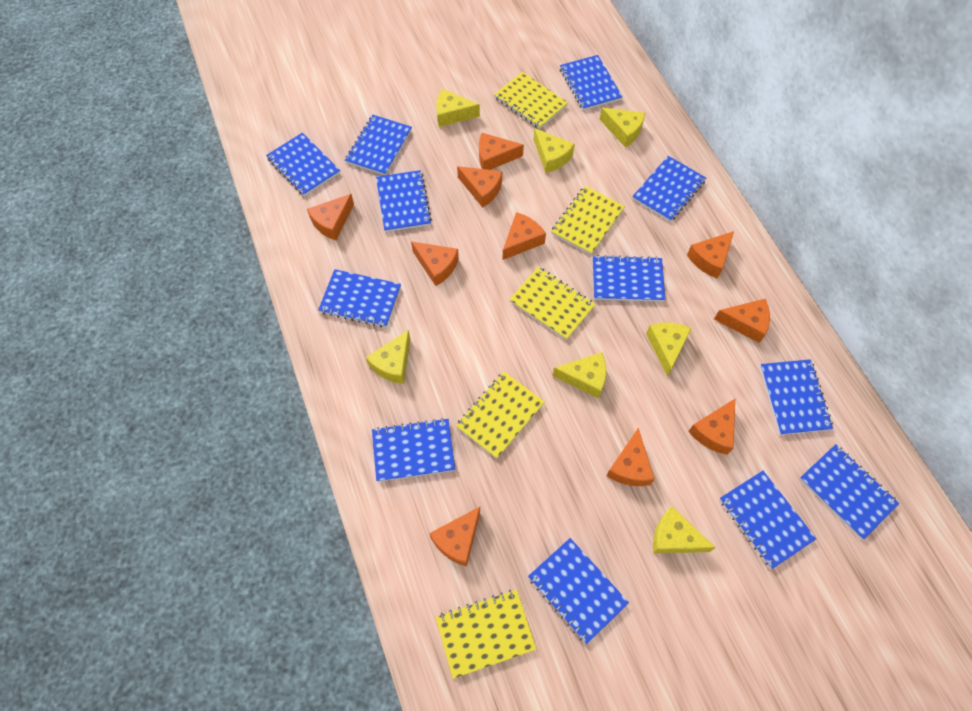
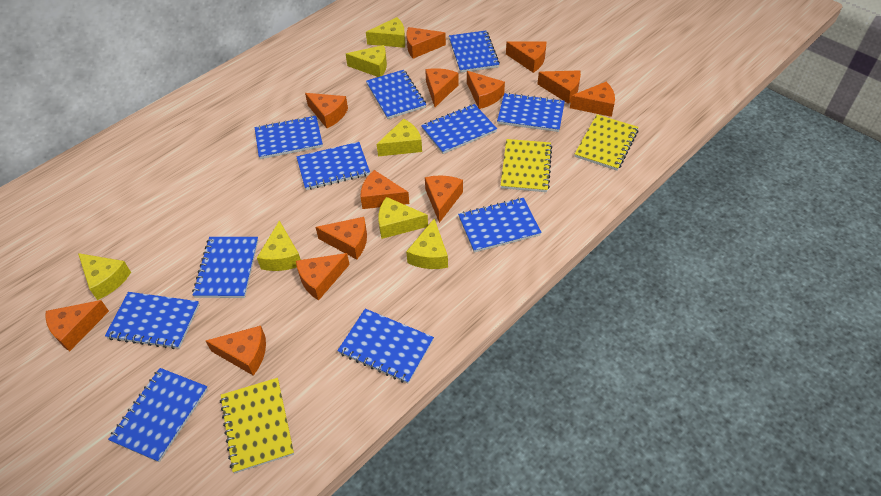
blue notebook: [266,133,340,196] [318,269,401,327] [345,115,412,175] [372,418,455,482] [376,170,432,232] [528,538,629,644] [560,55,622,110] [593,255,665,302] [632,156,706,222] [719,471,816,569] [760,359,833,435] [799,444,900,539] = 12 -> [105,292,200,349] [108,368,208,462] [192,237,258,298] [255,115,323,159] [296,142,370,190] [337,309,434,384] [366,70,426,119] [421,104,497,154] [449,31,500,73] [458,198,542,253] [497,93,565,132] = 11
orange cheese: [307,194,354,240] [411,241,459,286] [429,507,480,567] [457,166,502,208] [479,133,524,170] [502,212,546,260] [606,428,655,486] [687,231,734,279] [688,399,735,455] [714,299,770,343] = 10 -> [46,300,109,351] [206,326,266,376] [296,253,350,300] [305,93,348,128] [316,217,367,260] [361,170,409,209] [406,27,446,59] [425,68,459,107] [425,175,463,223] [467,71,505,109] [506,41,546,73] [538,70,581,104] [570,82,615,117] = 13
yellow notebook: [436,590,536,679] [456,372,545,459] [494,72,568,129] [509,267,596,340] [551,186,625,255] = 5 -> [220,378,294,473] [501,139,552,192] [575,114,639,171] = 3

